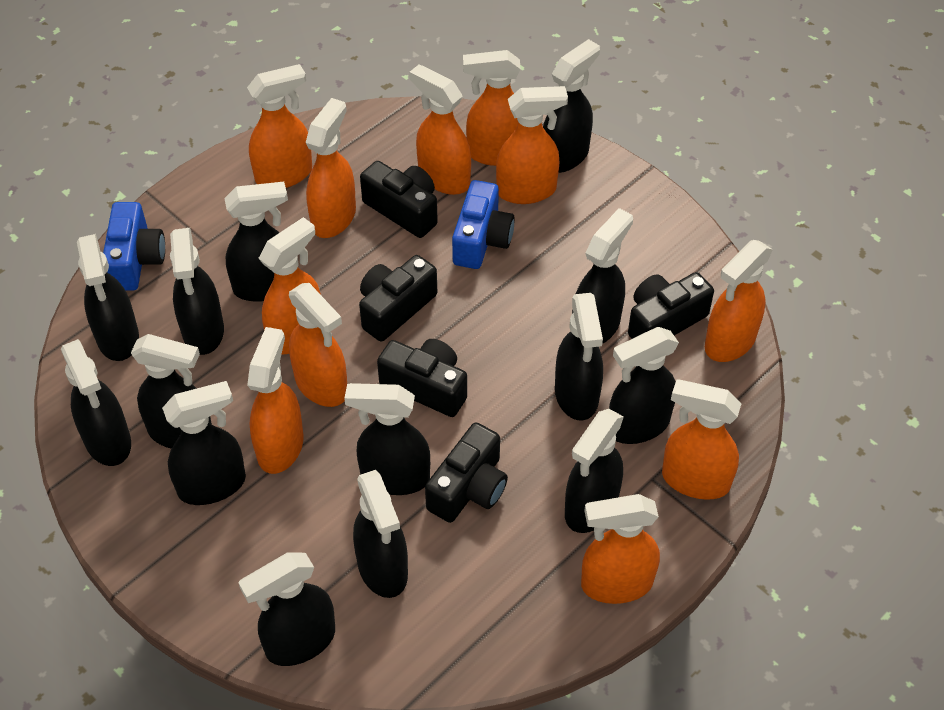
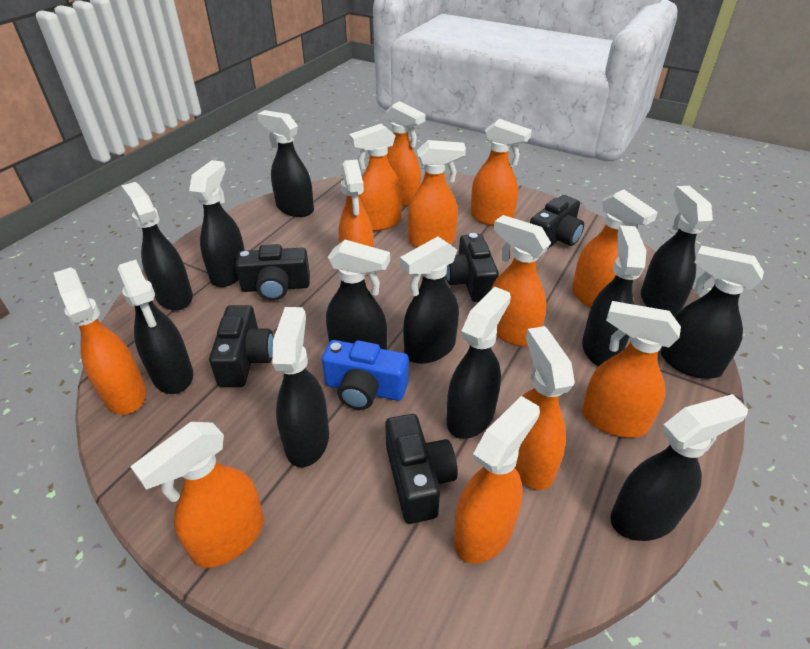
black spray bottle: [61,339,131,466] [77,234,139,361] [131,334,212,449] [162,381,246,505] [170,228,224,355] [224,182,288,302] [238,552,335,666] [344,383,430,495] [353,470,408,598] [543,39,600,173] [555,293,603,421] [565,409,624,533] [572,208,633,344] [609,327,679,444] = 14 -> [118,260,193,394] [122,182,193,311] [189,160,245,287] [257,110,314,217] [272,307,329,467] [326,240,390,350] [400,236,459,364] [447,286,511,439] [582,225,646,366] [610,394,748,541] [641,186,713,318] [661,246,764,379] = 12
blue camera: [103,202,165,291] [452,180,515,269] = 2 -> [322,340,409,410] = 1
orange spray bottle: [247,64,312,188] [247,327,304,474] [258,217,321,354] [289,283,347,407] [306,98,356,238] [409,64,471,195] [463,50,521,166] [496,86,568,204] [581,494,660,604] [662,380,742,500] [705,240,773,362] = 11 -> [54,267,146,414] [130,422,264,568] [339,159,374,276] [349,124,402,231] [386,101,425,206] [408,140,466,247] [454,396,540,563] [471,119,532,226] [492,215,551,347] [515,326,575,490] [572,189,658,308] [582,301,681,438] = 12

